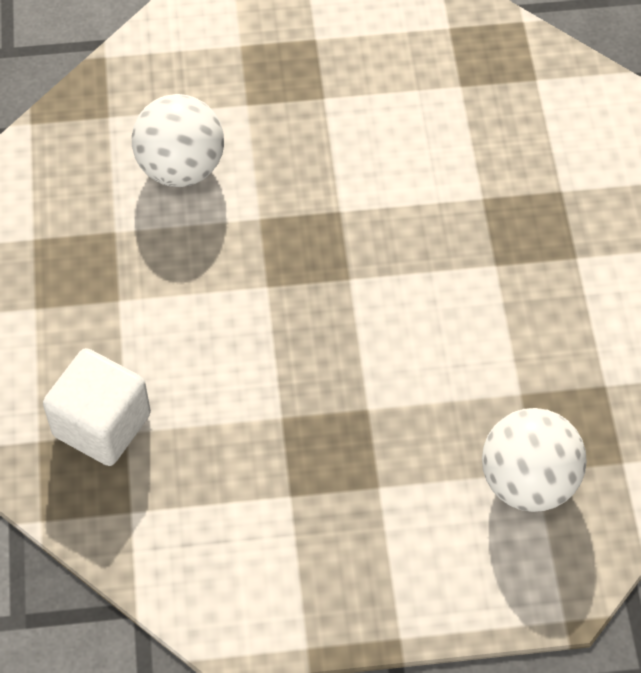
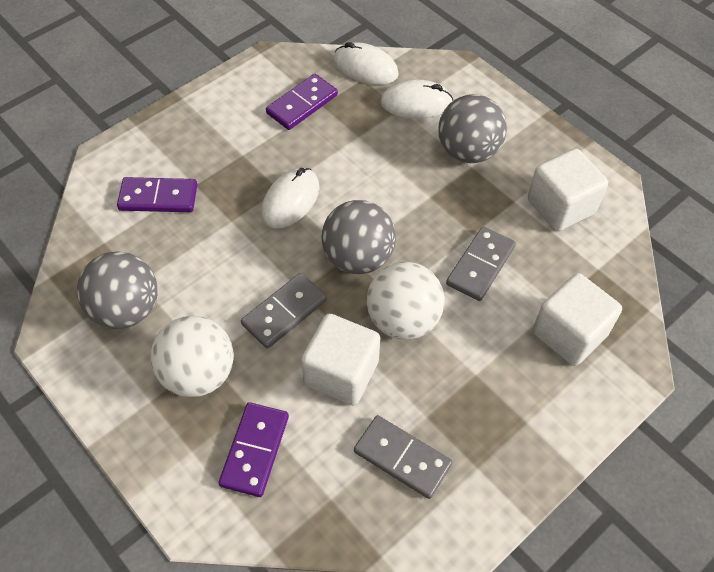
grey ball: none = 0 -> [77,251,158,329] [322,200,396,274] [438,94,507,163] = 3
grey domino: none = 0 -> [241,273,327,349] [354,415,452,499] [446,226,516,301] = 3
purple domino: none = 0 -> [117,177,197,212] [219,402,289,497] [266,74,338,130] = 3
white cube: [43,348,151,466] = 1 -> [301,314,380,406] [528,148,608,231] [533,273,622,366] = 3
white mouse: none = 0 -> [261,168,320,228] [333,42,399,85] [380,79,453,119] = 3

